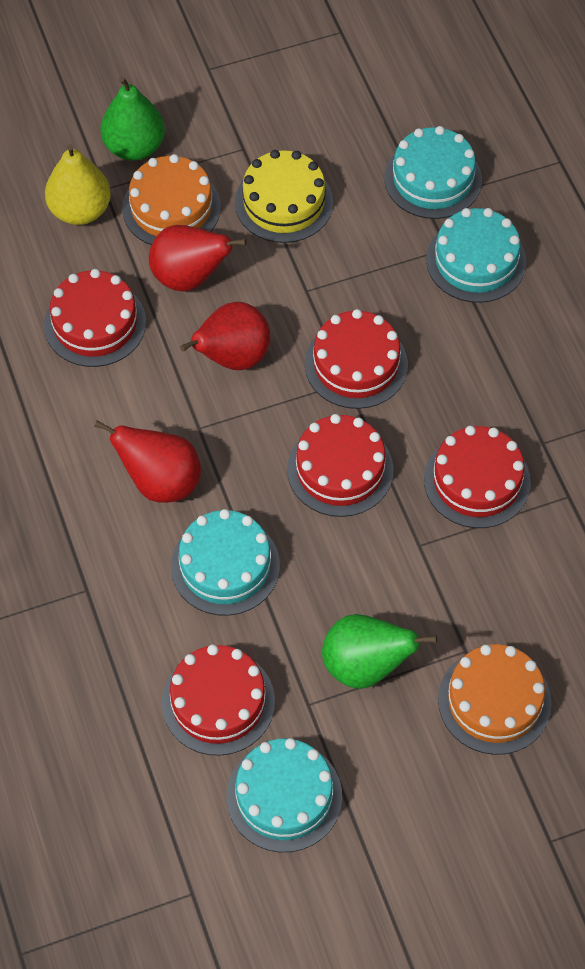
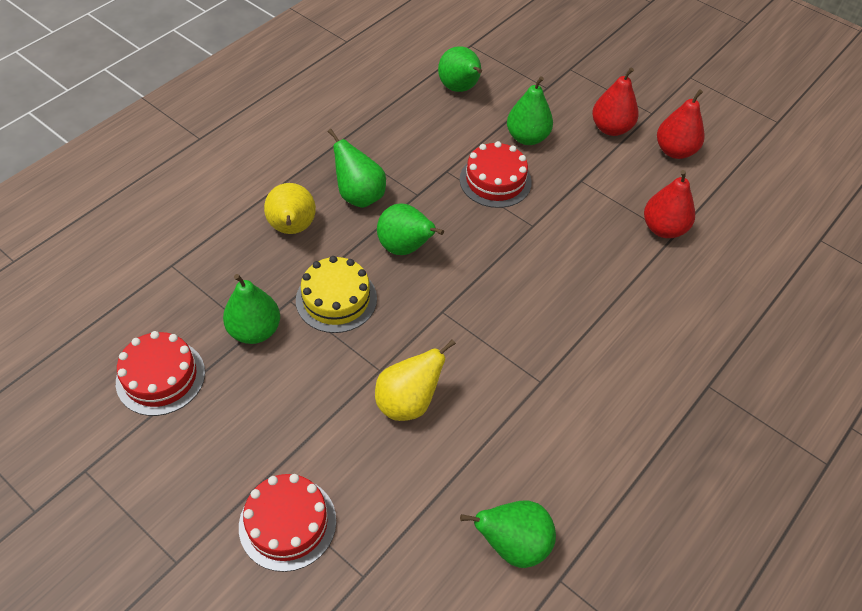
green pear: [100,77,165,161] [322,614,437,689] = 2 -> [223,274,280,344] [328,129,386,208] [377,204,444,255] [438,46,482,92] [460,500,556,568] [507,76,553,145] = 6
orange cake: [122,154,221,245] [438,644,552,755] = 2 -> none = 0
red cake: [44,269,146,367] [162,644,275,756] [287,414,394,517] [305,309,408,409] [424,426,531,528] = 5 -> [116,331,205,416] [239,474,336,572] [460,141,532,208] = 3
turquoise cake: [171,509,280,616] [227,738,342,852] [384,126,482,219] [426,208,526,303] = 4 -> none = 0
yellow pear: [45,144,111,225] = 1 -> [264,183,316,234] [375,339,456,421] = 2

